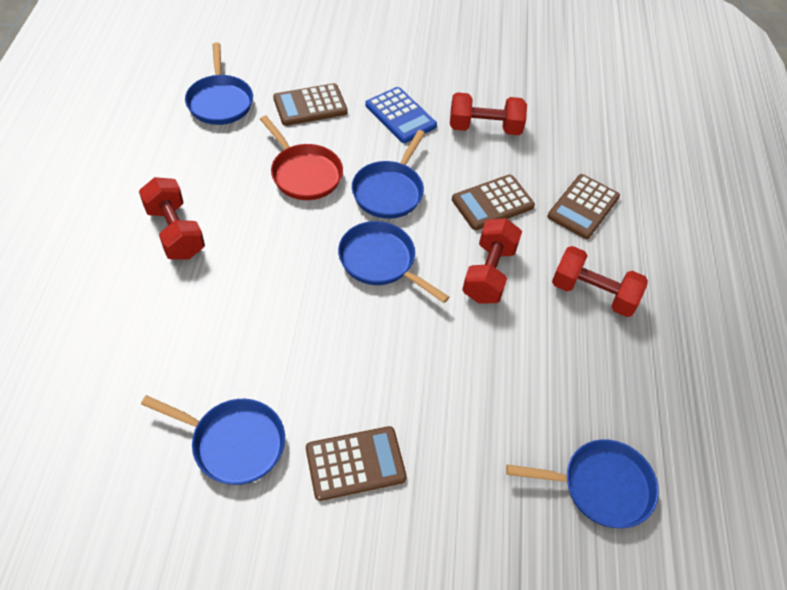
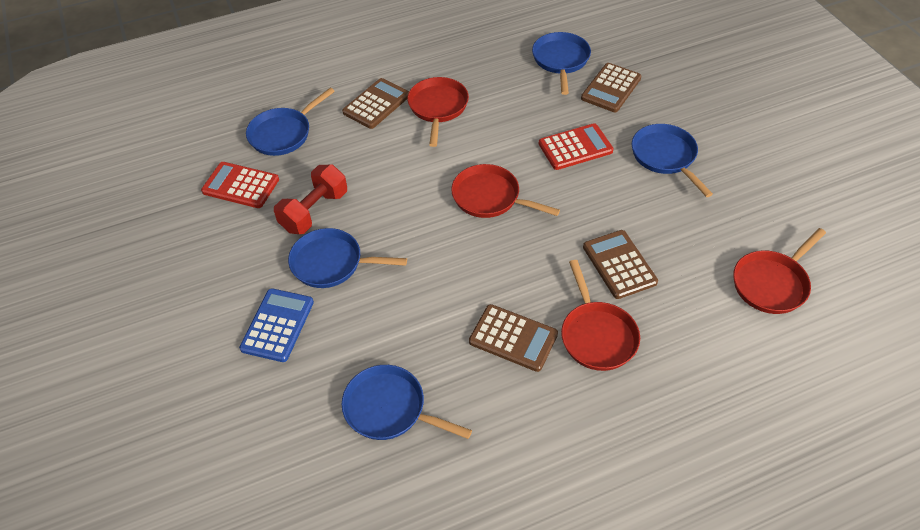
red calculator: none = 0 -> [201,162,279,208] [539,123,614,170] = 2
red dumbbell: [139,177,205,260] [450,92,527,135] [462,218,522,304] [552,246,648,317] = 4 -> [274,165,347,234] = 1
red pan: [260,116,343,200] = 1 -> [407,77,469,147] [451,164,560,218] [561,260,640,371] [733,228,826,314] = 4

